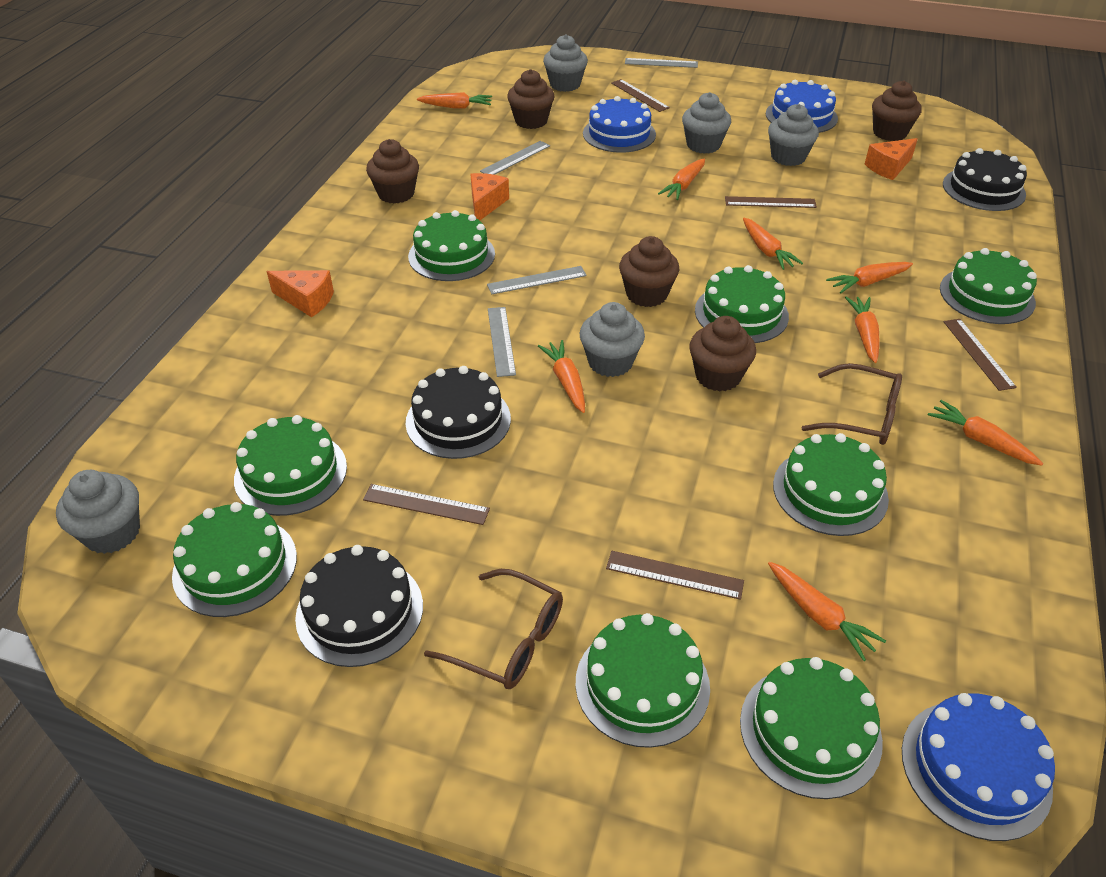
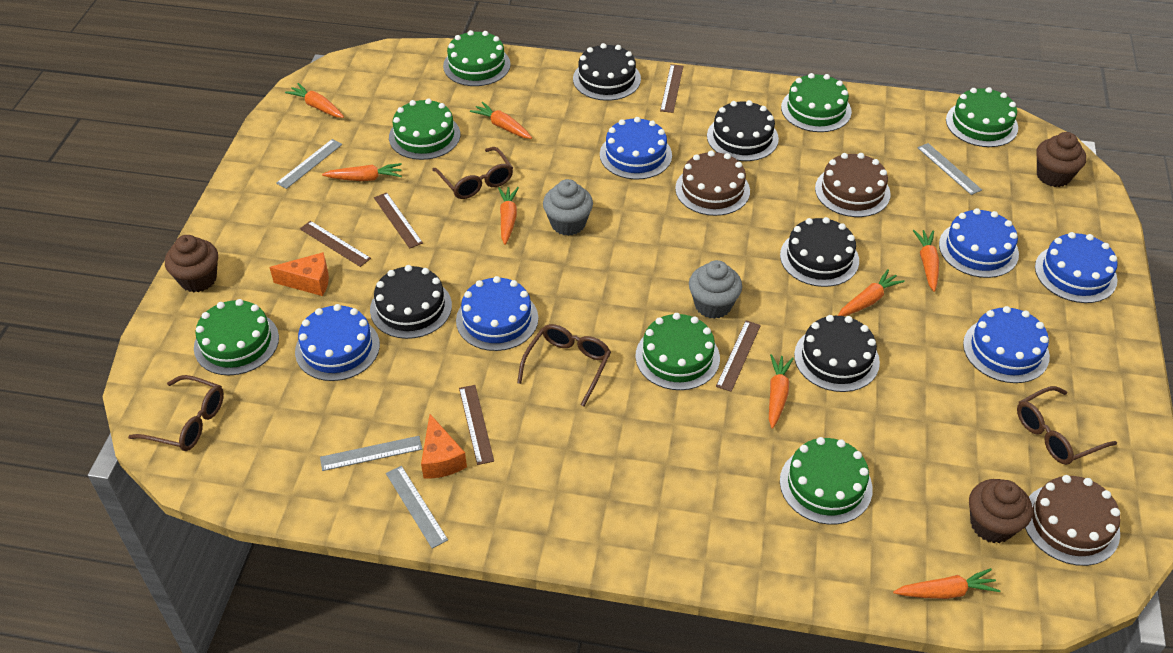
black cake: [295,545,423,667] [405,366,511,459] [943,148,1027,211] = 3 -> [370,265,452,339] [573,43,641,101] [707,100,779,161] [780,217,859,287] [794,315,880,392] = 5
blue cake: [583,96,656,153] [766,80,838,133] [902,693,1055,841] = 3 -> [295,304,380,381] [456,276,538,351] [600,117,672,179] [939,208,1019,278] [963,306,1050,383] [1035,232,1118,303] = 6
brown cake: none = 0 -> [675,151,750,216] [815,153,891,217] [1025,475,1121,566] = 3
brown cupcake: [366,139,419,204] [507,69,554,129] [619,236,679,307] [690,316,756,392] [872,81,922,141] = 5 -> [165,235,218,293] [969,479,1033,543] [1036,132,1086,187] = 3
brown glasses: [424,569,563,689] [802,363,902,445] = 2 -> [128,375,224,451] [432,147,513,199] [517,324,611,407] [1017,386,1117,465] = 4
green cake: [172,502,297,617] [234,415,347,516] [408,210,495,281] [575,613,710,748] [695,265,789,343] [740,657,883,799] [773,433,889,536] [940,248,1037,324] = 8 -> [194,299,279,375] [389,98,460,160] [443,30,511,86] [635,313,720,390] [780,437,873,525] [781,73,852,132] [946,87,1018,147] = 7
grey cupcake: [56,470,140,554] [543,34,588,92] [580,302,645,377] [682,92,731,154] [768,104,819,166] = 5 -> [543,179,593,236] [689,260,742,319] = 2
orange cheese: [267,270,334,317] [471,173,509,220] [865,138,918,180] = 3 -> [269,252,329,296] [421,414,467,479] = 2

